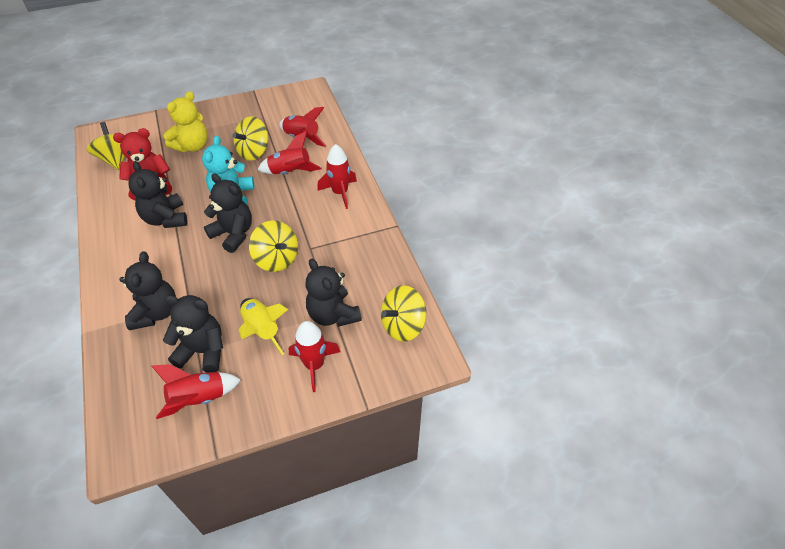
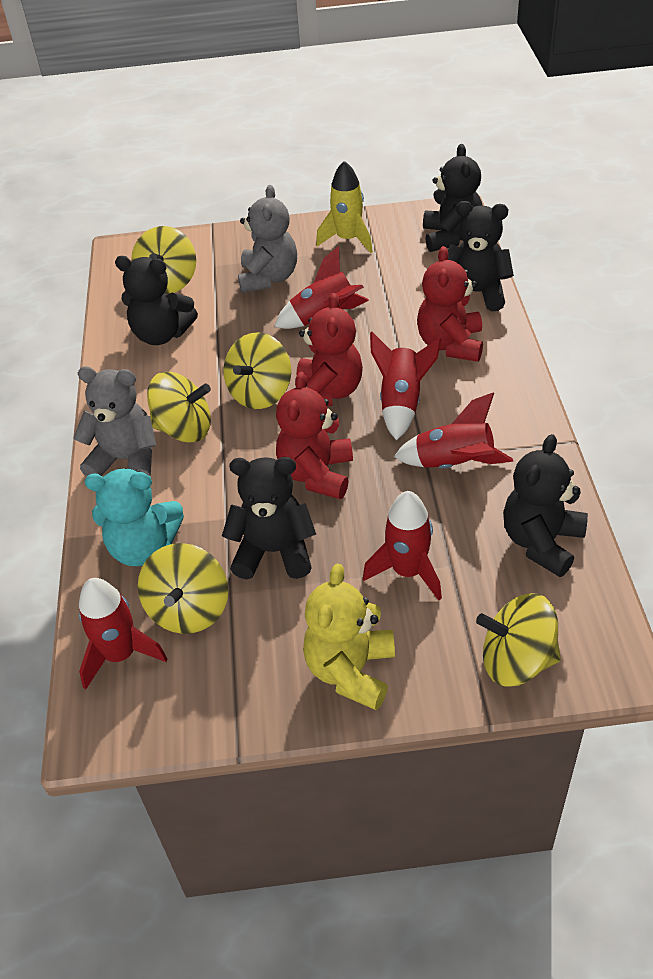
grey teddy bear: none = 0 -> [73,366,156,477] [238,185,297,293] = 2
red teddy bear: [113,128,172,200] = 1 -> [276,372,353,499] [297,293,363,406] [417,246,483,362] = 3
yellow spinning top: [86,122,125,170] [232,116,268,161] [249,221,298,272] [381,285,427,342] = 4 -> [131,226,196,294] [138,543,228,634] [147,372,211,443] [224,332,291,409] [476,593,561,687] = 5

